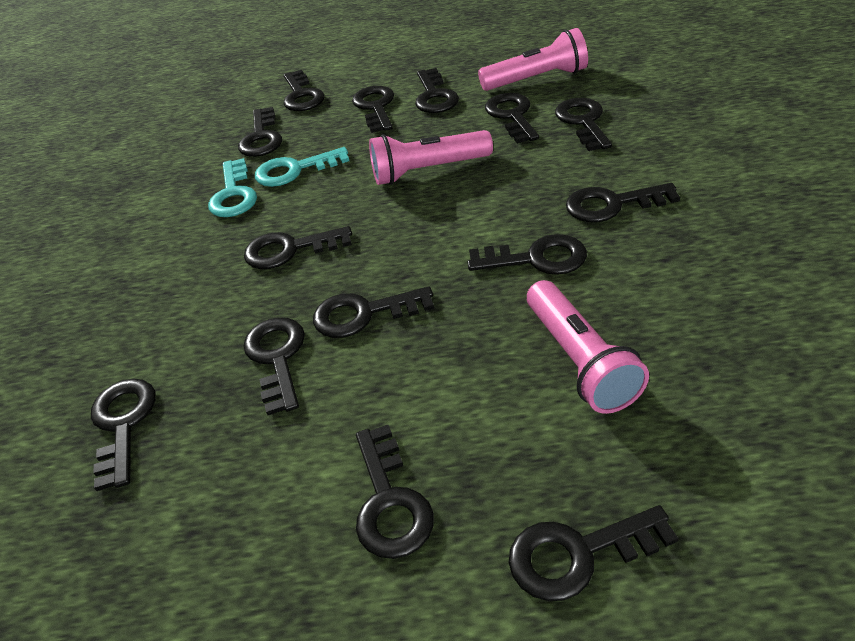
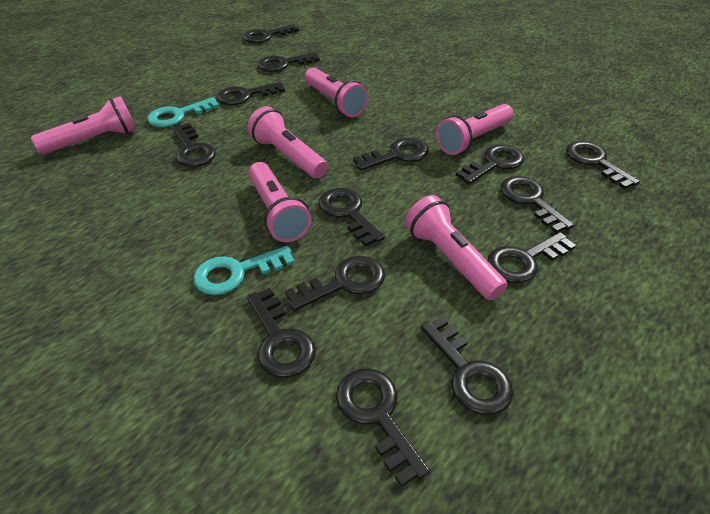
pink flashlight: [369,130,493,185] [478,28,588,91] [527,280,649,414] = 3 -> [31,96,136,155] [248,106,328,178] [248,162,312,242] [305,67,369,117] [405,195,507,300] [436,104,514,155] = 6

